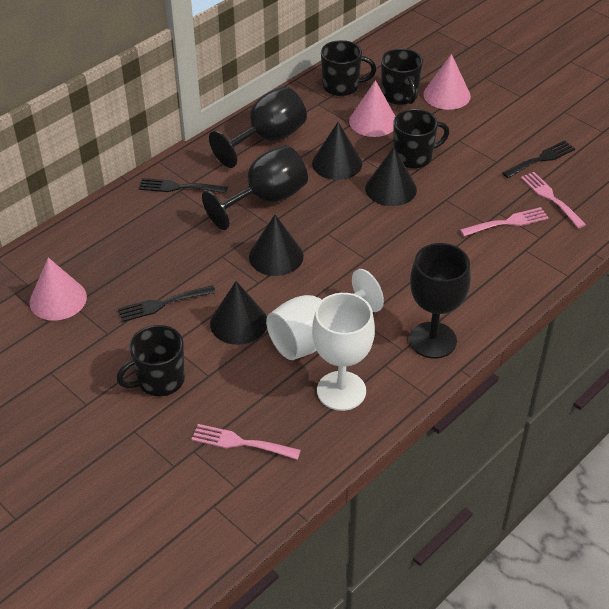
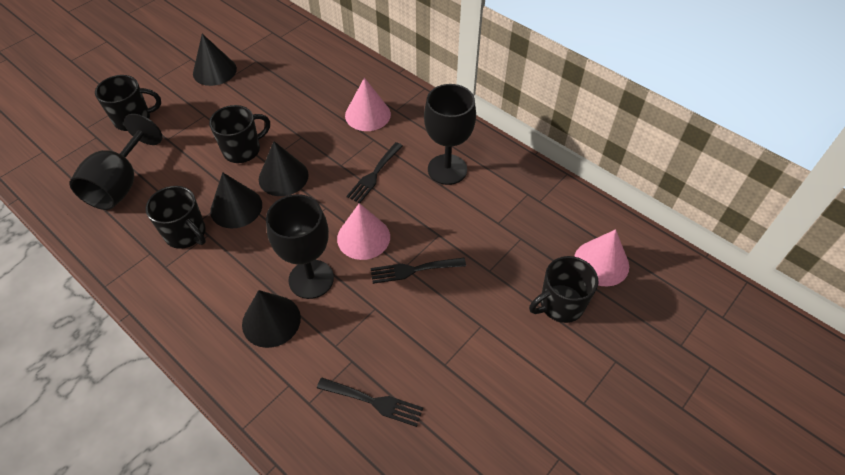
pink fork: [191,424,301,460] [460,207,549,236] [521,172,586,229] = 3 -> none = 0
white goblet: [266,269,384,360] [312,293,375,411] = 2 -> none = 0

